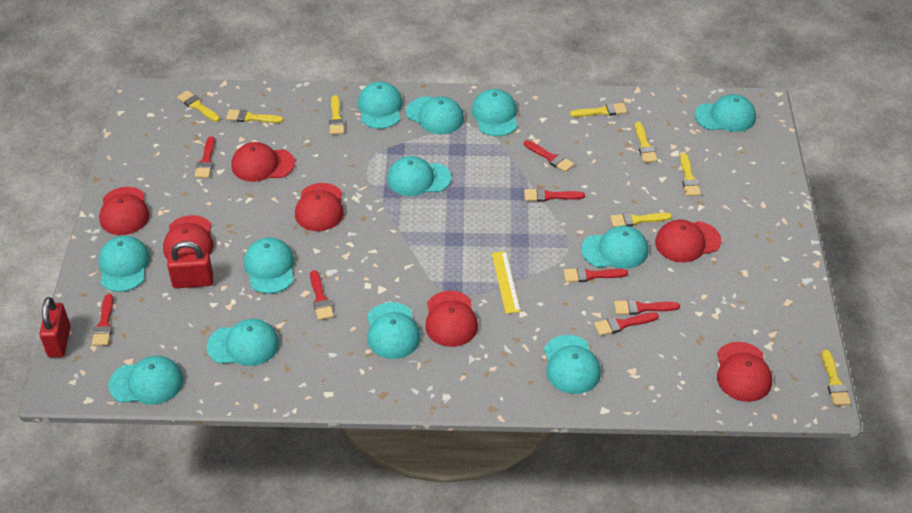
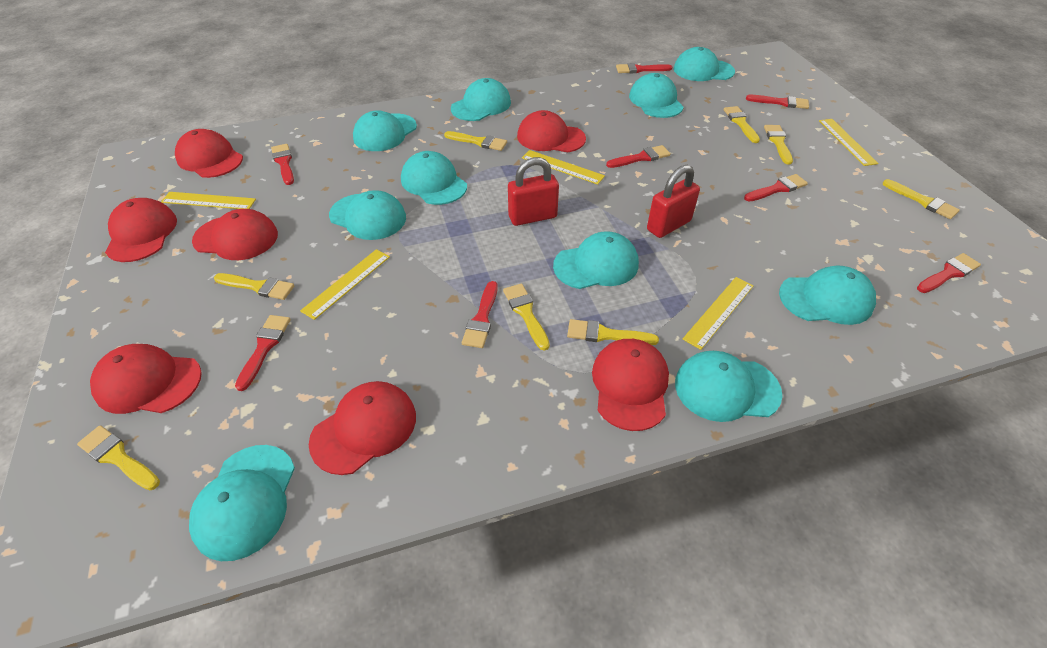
turquoise cap: [99,236,150,292] [108,356,183,405] [207,319,279,366] [244,237,294,294] [358,82,403,129] [367,302,420,359] [387,156,451,196] [406,97,464,134] [472,89,517,136] [544,335,601,394] [581,226,648,269] [695,94,756,132] = 12 -> [189,445,295,561] [329,190,406,240] [353,110,417,151] [401,151,467,205] [451,78,511,121] [553,231,639,289] [629,73,684,118] [674,47,735,81] [675,351,783,422] [779,266,876,325] = 10
yellow ruler: [492,251,521,314] = 1 -> [161,192,256,209] [300,249,390,320] [522,150,605,185] [683,277,753,350] [819,119,879,166] = 5

